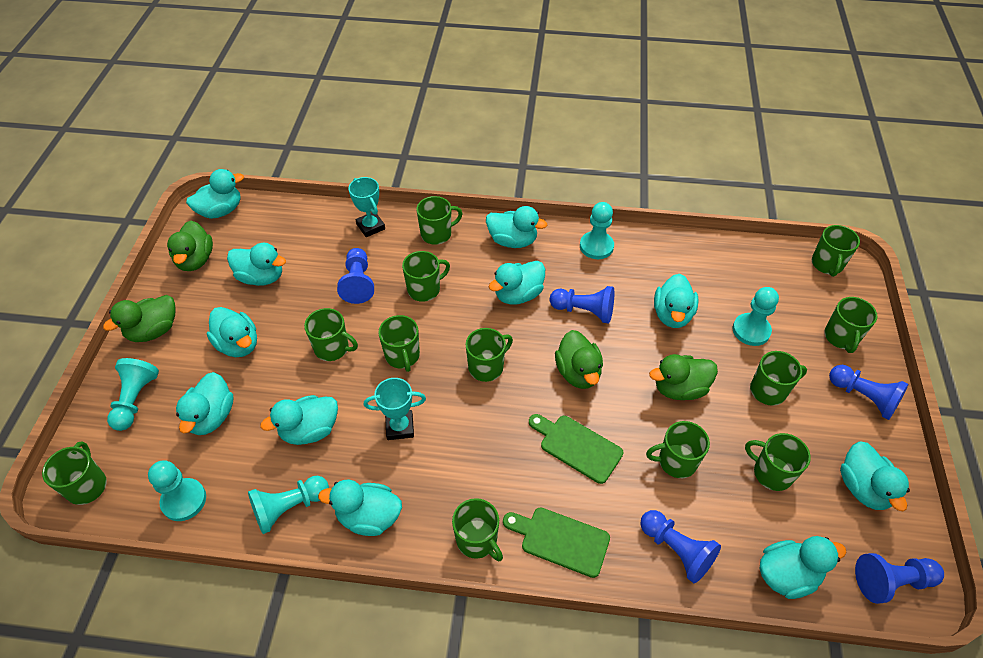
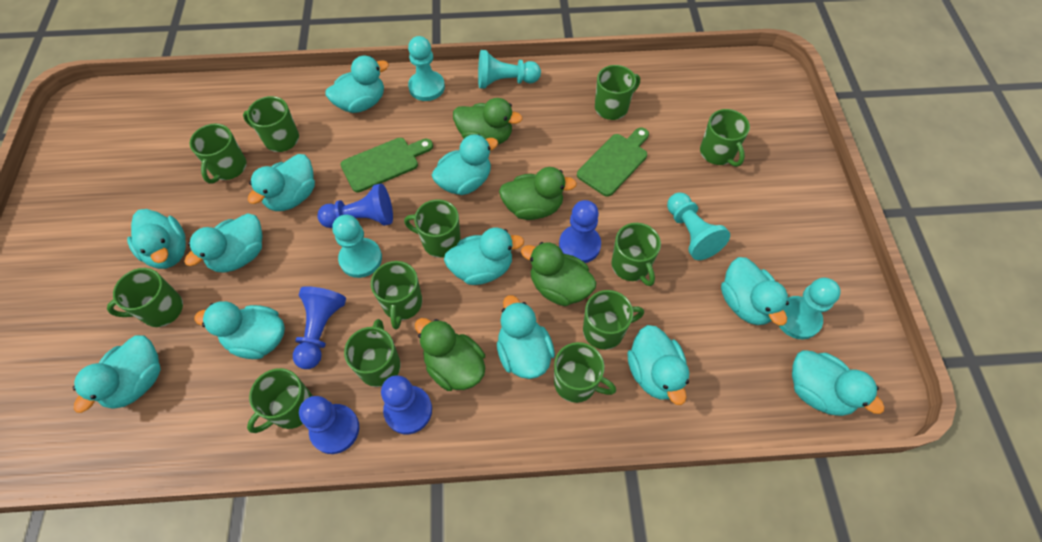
turquoise duck: [176,372,234,435] [186,169,244,219] [207,307,257,357] [227,243,286,286] [260,395,338,445] [318,480,402,536] [486,206,547,248] [489,261,545,305] [654,274,699,328] [760,536,846,599] [840,441,910,511] = 11 -> [73,335,161,413] [127,209,186,269] [184,213,263,273] [194,301,285,359] [248,154,315,211] [325,56,389,113] [432,134,498,195] [444,228,524,285] [497,295,555,379] [627,325,689,405] [721,257,789,325] [792,350,885,416] = 12
turquoise trophy: [348,177,385,237] [364,378,426,440] = 2 -> none = 0

